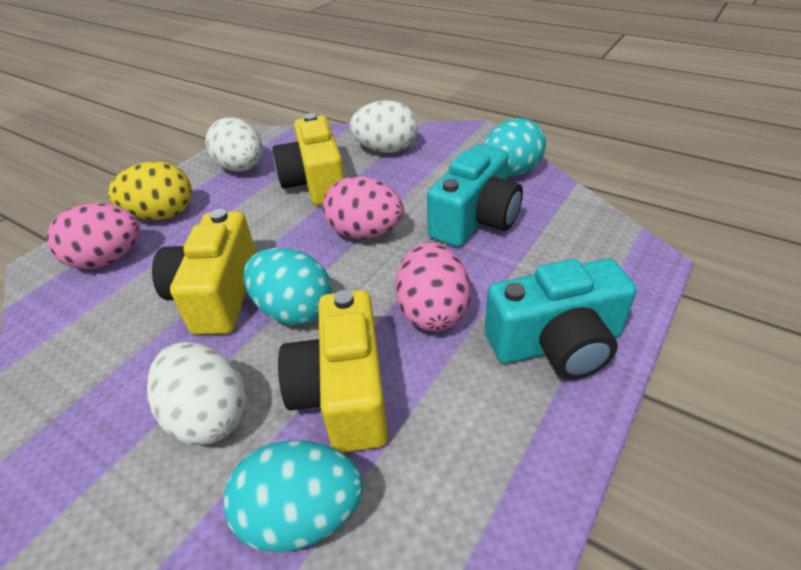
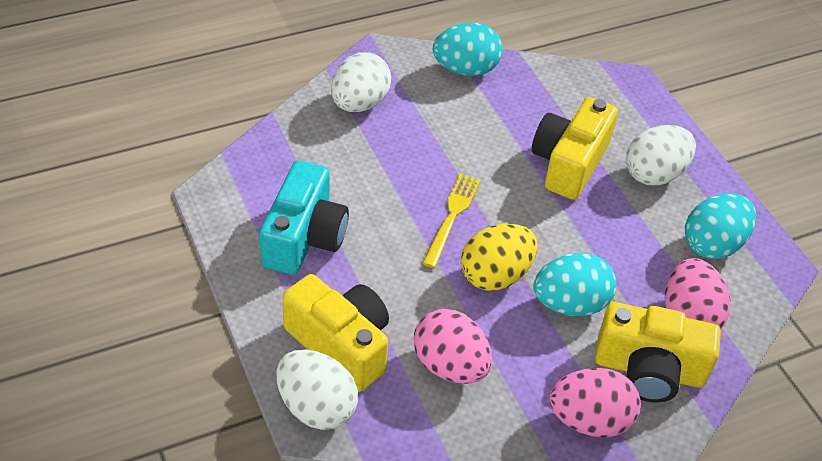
turquoise camera: [427,144,523,247] [485,259,637,379] = 2 -> [259,160,349,275] = 1
yellow fork: none = 0 -> [422,173,481,268] = 1

